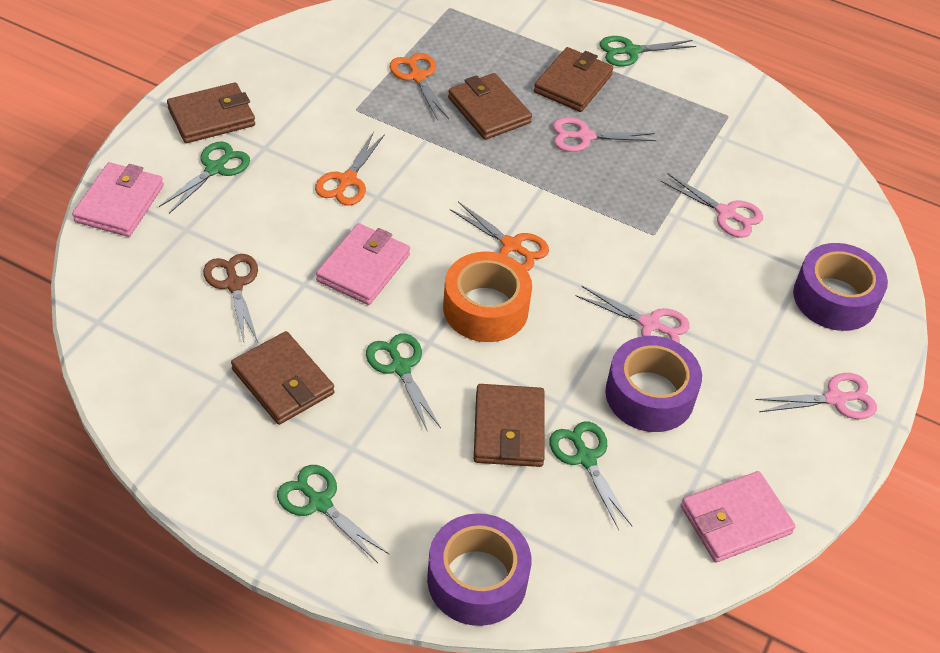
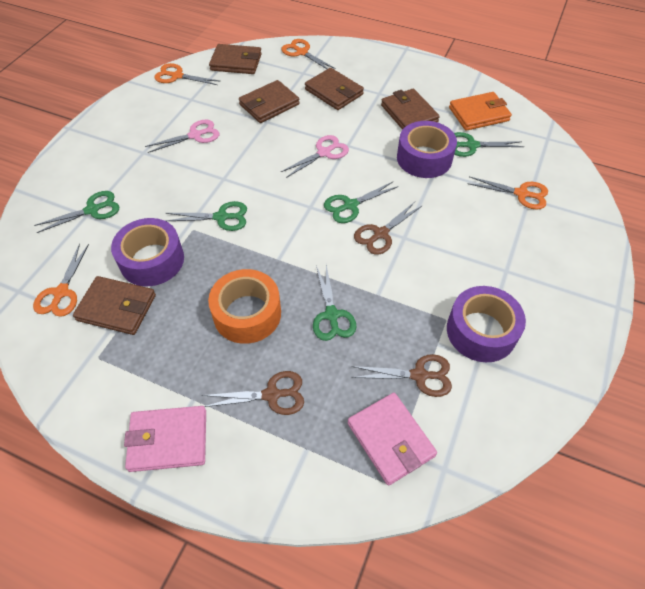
brown scissors: [203,254,258,342] = 1 -> [202,371,304,415] [352,354,452,397] [354,202,422,255] = 3
orange scissors: [315,132,385,206] [390,53,449,120] [450,202,549,271] = 3 -> [33,244,89,317] [154,63,221,85] [281,39,336,69] [467,176,548,210] = 4
orange wallet: none = 0 -> [449,92,512,131] = 1
pink scissors: [553,117,657,152] [576,286,690,343] [661,174,763,238] [755,373,877,419] = 4 -> [145,120,219,153] [281,135,349,178] = 2
pink wallet: [72,162,164,237] [316,223,410,305] [681,471,796,562] = 3 -> [124,406,206,472] [348,393,437,486] = 2

